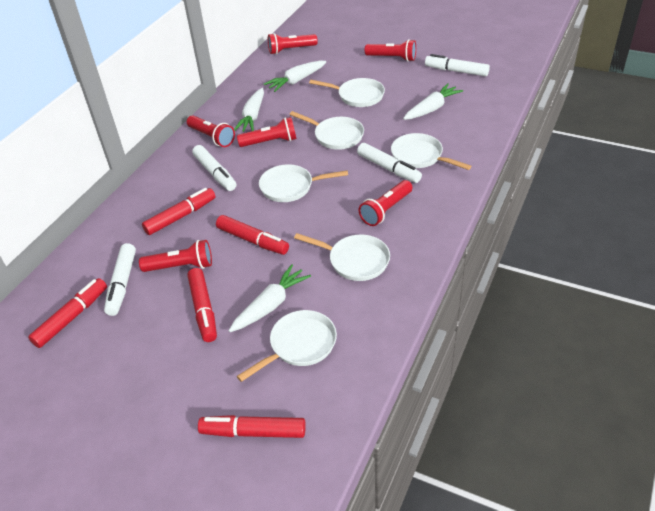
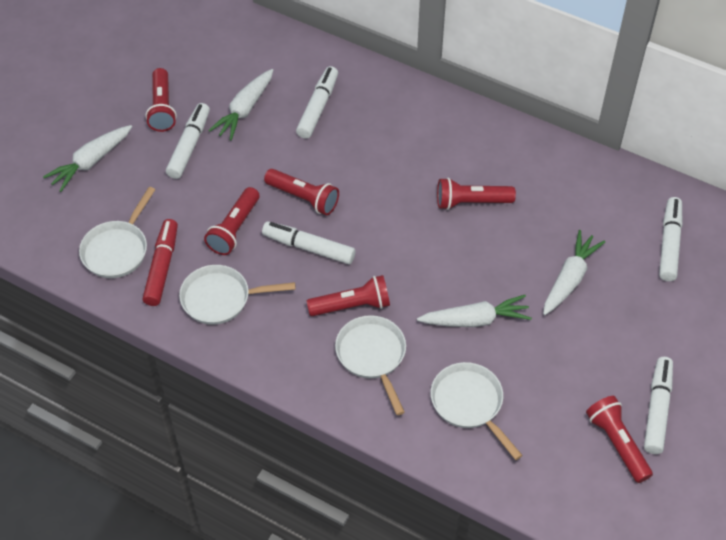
red marker: [28,278,107,348] [142,188,215,235] [187,268,217,342] [198,415,306,438] [216,215,289,255] = 5 -> [143,219,178,306] = 1
white marker: [104,243,136,316] [192,145,236,191] [357,143,422,183] [425,54,490,76] = 4 -> [166,103,210,179] [262,221,356,264] [296,66,338,139] [644,357,673,454] [659,197,683,281] = 5
white pan: [237,310,337,382] [259,164,348,202] [290,111,364,150] [294,233,390,281] [309,78,385,107] [391,133,471,170] = 6 -> [79,187,155,278] [179,265,296,325] [335,315,406,415] [431,362,523,460] = 4

